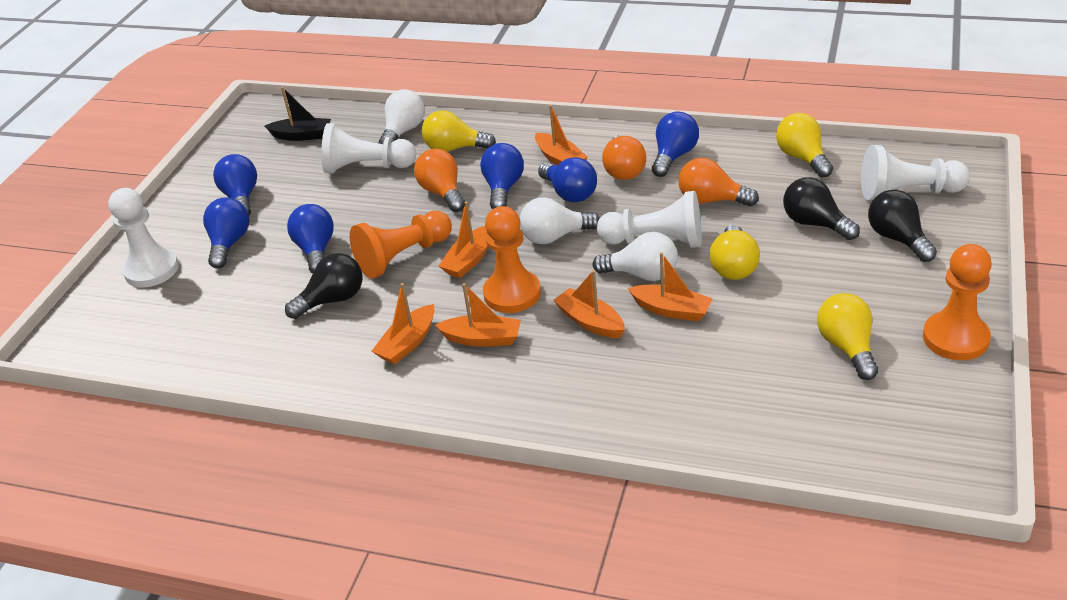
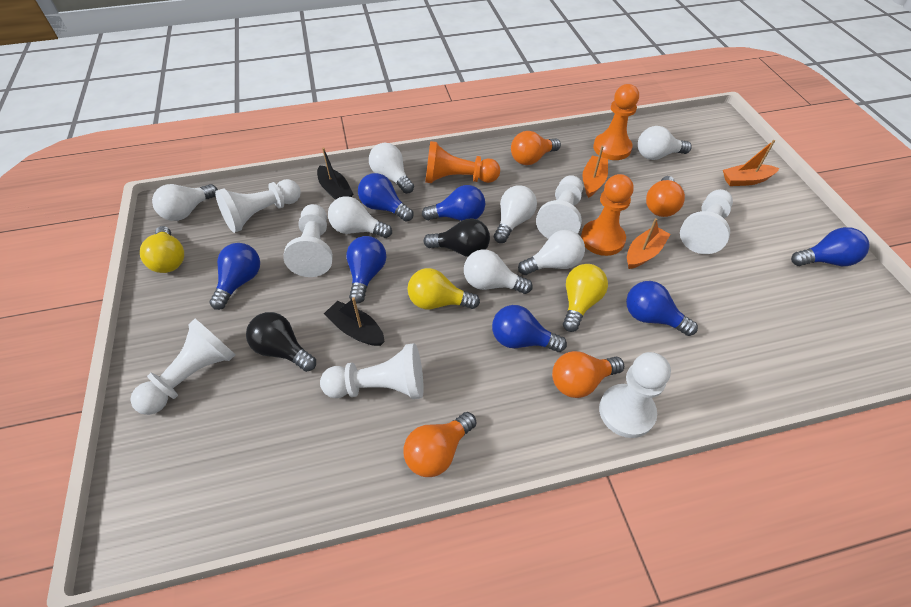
black boat: [265,87,331,141] = 1 -> [317,147,353,200] [324,297,385,346] = 2
black light bulb: [285,253,363,319] [783,177,860,240] [868,190,937,262] = 3 -> [246,312,316,372] [423,219,490,257] = 2
blue light bulb: [203,198,249,269] [213,154,257,216] [287,204,334,274] [480,143,524,209] [538,157,597,202] [652,111,699,177] = 6 -> [209,243,260,310] [346,236,386,304] [358,173,413,222] [422,185,485,221] [492,305,567,352] [626,281,698,336] [791,227,869,266] = 7
orange boat: [372,283,435,364] [435,283,521,346] [439,201,488,278] [535,105,587,165] [553,270,625,338] [628,252,713,321] = 6 -> [582,146,608,198] [627,218,671,269] [723,140,779,186] = 3
orange light bulb: [414,149,465,212] [602,135,646,180] [678,158,759,206] = 3 -> [403,412,477,477] [511,131,561,165] [552,351,624,398] [646,176,685,217] = 4
white light bulb: [379,89,425,144] [519,198,600,244] [592,232,678,281] = 3 -> [152,184,218,221] [328,196,392,238] [369,143,414,194] [464,249,532,294] [494,185,537,243] [518,230,585,275] [638,126,692,160] = 7
white pawn: [108,188,179,288] [321,123,416,173] [597,191,702,248] [861,145,970,200] = 4 -> [130,319,235,415] [215,179,301,233] [283,204,333,277] [320,343,424,399] [536,175,583,239] [599,352,671,438] [680,189,733,254] = 7
yellow light bulb: [422,110,496,152] [710,224,760,280] [776,113,833,177] [817,293,878,380] = 4 -> [140,226,184,273] [408,268,480,310] [563,264,608,332] = 3

